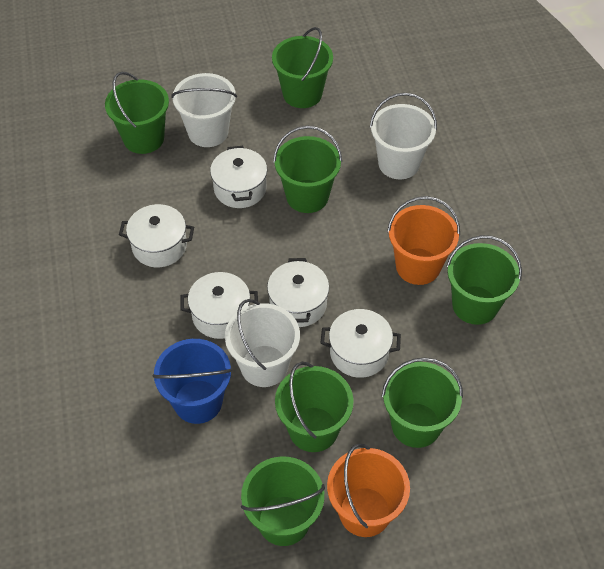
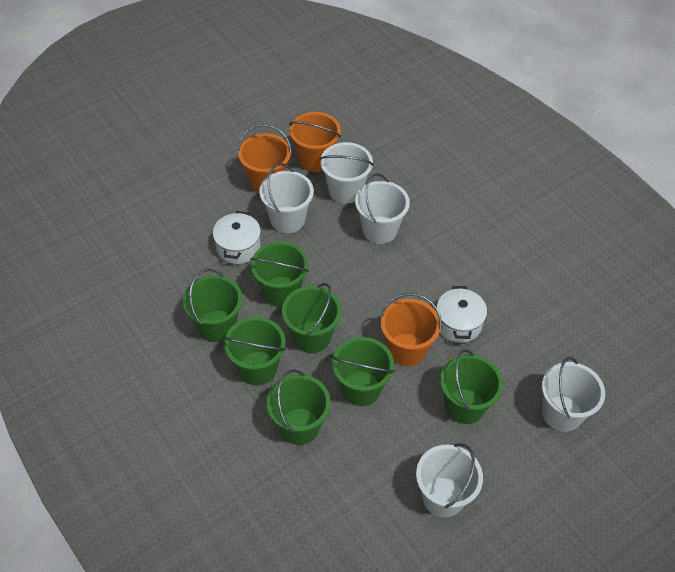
blue bucket: [152,339,233,424] = 1 -> none = 0
orange bucket: [327,444,410,537] [387,196,460,285] = 2 -> [238,124,292,194] [289,112,341,172] [380,293,442,366] = 3
white bucket: [171,73,237,147] [225,299,300,387] [370,93,437,179] = 3 -> [260,163,314,233] [320,142,374,204] [355,173,410,244] [416,443,483,518] [542,357,605,432] = 5
white pot: [119,204,194,267] [180,272,258,339] [210,146,267,208] [267,258,329,327] [320,309,401,378] = 5 -> [213,211,261,264] [437,286,487,343] = 2

